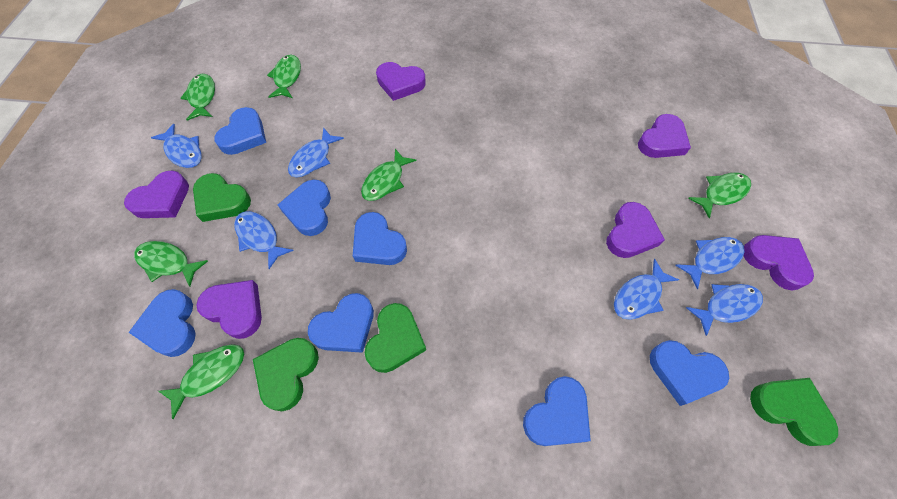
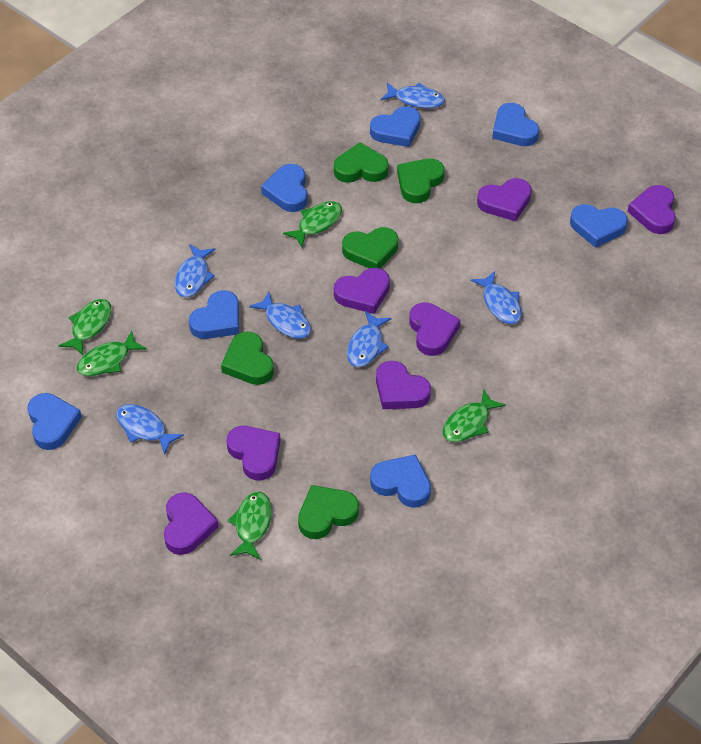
green fish: [134,241,208,286] [158,344,244,419] [181,74,215,121] [267,55,301,98] [361,149,417,201] [688,172,751,218] = 6 -> [59,299,111,356] [77,331,147,376] [228,491,272,560] [283,201,342,247] [443,389,506,442] = 5
green heart: [193,173,251,222] [253,338,319,411] [365,303,426,373] [750,378,838,446] = 4 -> [221,332,274,385] [298,485,359,539] [334,142,389,183] [342,227,398,268] [397,158,445,203] = 5
purple heart: [124,171,189,218] [196,280,262,339] [376,62,426,101] [606,202,665,258] [638,114,691,158] [743,235,814,291] = 6 -> [164,492,219,555] [227,426,281,481] [334,268,390,314] [376,361,431,409] [410,303,460,356] [477,178,532,221] [627,185,676,234] = 7

